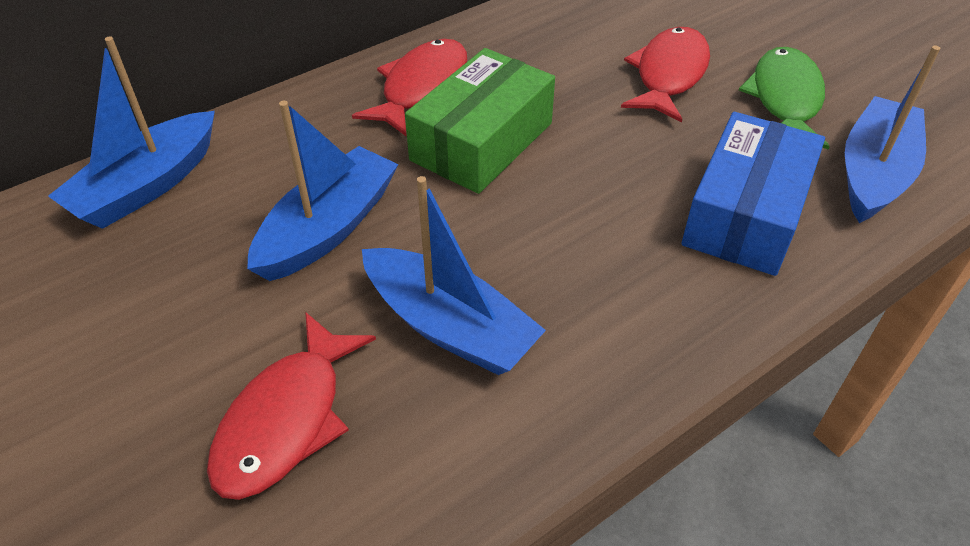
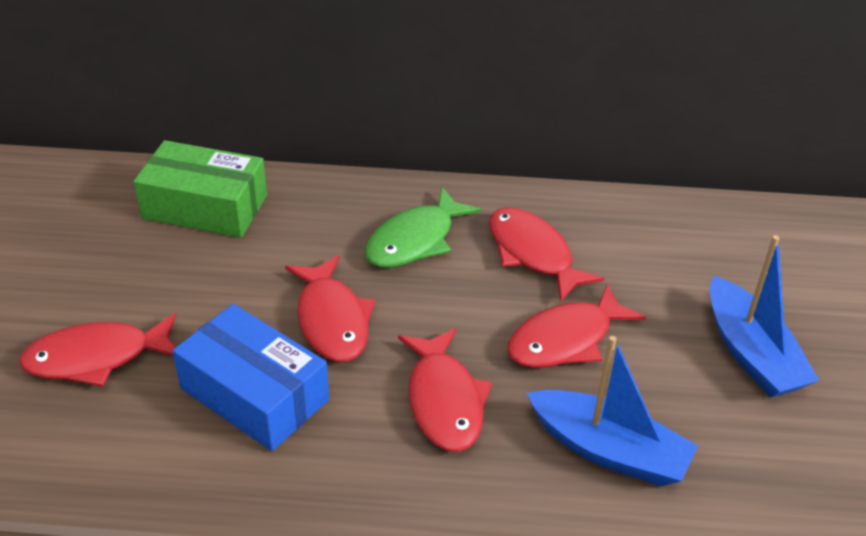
blue boat: [48,36,215,229] [247,101,399,281] [362,176,546,375] [845,45,940,223] = 4 -> [527,336,698,486] [710,235,819,397] = 2
red fish: [207,312,376,500] [352,39,467,137] [621,27,710,123] = 3 -> [19,313,176,387] [285,256,375,362] [398,328,492,452] [489,207,604,302] [507,283,646,368] = 5

